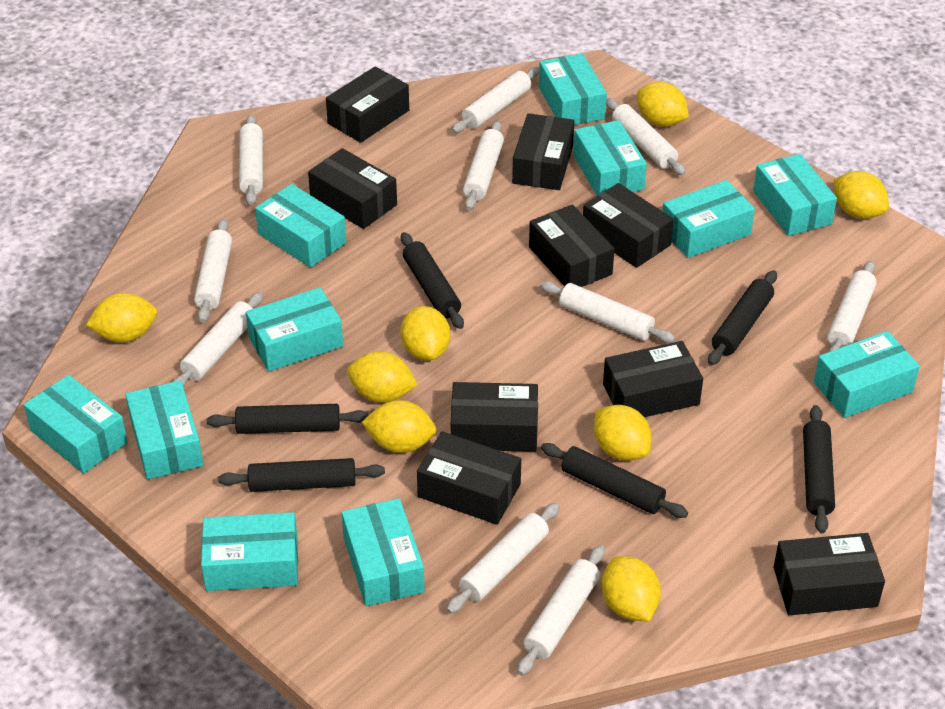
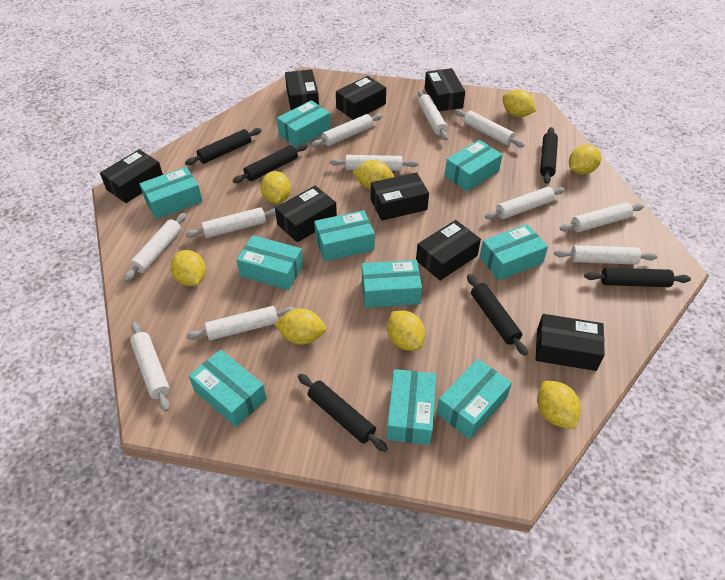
black box: [308,148,397,229] [326,66,409,143] [417,431,521,525] [451,382,538,452] [512,113,574,190] [529,204,615,287] [583,183,674,268] [603,341,703,417] [774,533,885,615] = 9 -> [100,149,163,203] [275,186,337,242] [285,69,319,110] [336,76,386,120] [371,172,429,221] [416,220,481,281] [425,68,465,111] [536,314,605,371] = 8
turquoise box: [24,375,128,474] [125,380,203,480] [201,512,298,591] [246,287,343,372] [255,184,346,268] [342,498,425,606] [539,53,607,125] [573,120,647,196] [662,180,755,258] [753,154,837,236] [814,331,920,418] = 11 -> [139,167,203,219] [189,350,267,427] [237,235,303,290] [277,100,331,148] [314,210,375,261] [362,260,422,308] [387,369,436,445] [436,359,512,439] [445,140,503,191] [480,224,548,281] = 10
white rolling pin: [173,292,263,387] [194,219,232,323] [239,115,263,205] [446,503,560,613] [452,67,539,133] [463,121,504,210] [518,545,605,676] [540,281,675,343] [606,98,686,175] [827,261,877,352] = 10 -> [124,213,186,282] [130,322,170,412] [185,207,276,238] [186,306,295,340] [311,114,382,147] [330,155,418,171] [418,91,448,140] [455,109,525,147] [485,187,565,219] [554,245,657,265] [560,202,644,232] = 11

